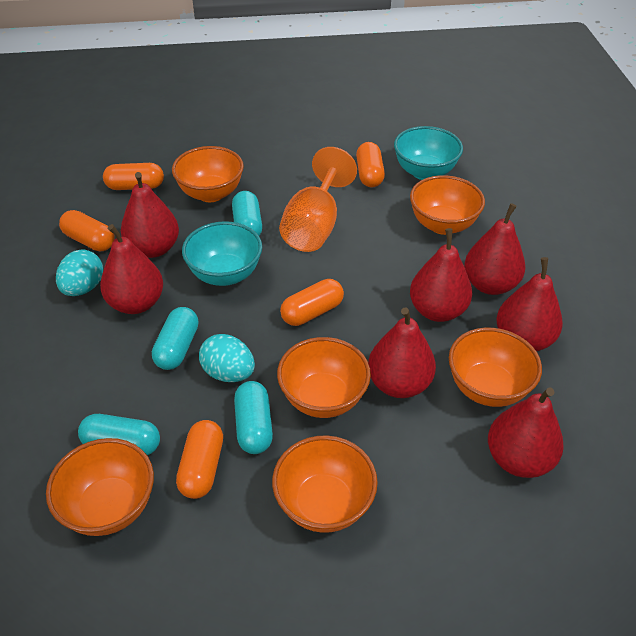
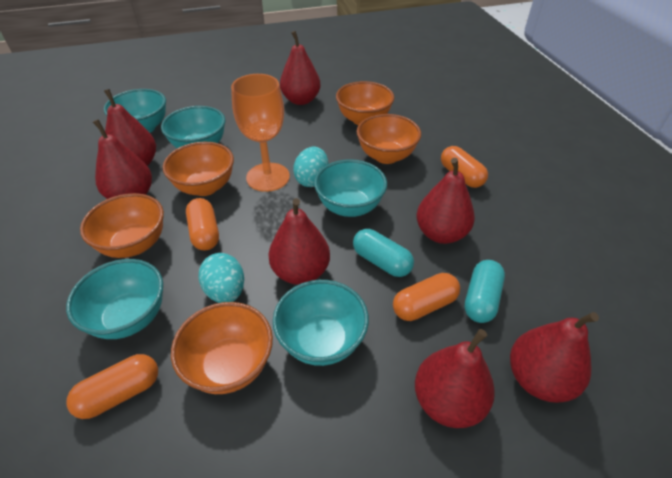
orange bowl: [46,438,154,536] [172,146,244,202] [272,435,378,533] [277,337,371,418] [410,175,485,235] [449,328,542,407] = 6 -> [80,193,164,258] [163,142,234,196] [171,302,273,394] [336,81,394,125] [357,114,421,164] = 5
orange capsule: [59,210,115,251] [103,163,164,190] [176,420,223,499] [280,279,344,326] [356,142,385,187] = 5 -> [66,354,158,419] [186,198,219,250] [393,273,460,321] [441,146,488,188] = 4
turquoise bowl: [182,221,262,286] [394,126,463,180] = 2 -> [66,259,163,339] [104,89,166,133] [161,106,226,148] [273,280,369,366] [314,159,387,217] = 5
turquoise capsule: [78,414,160,455] [152,307,198,370] [232,191,262,236] [234,381,273,454] = 4 -> [353,229,414,277] [465,260,505,323] = 2

